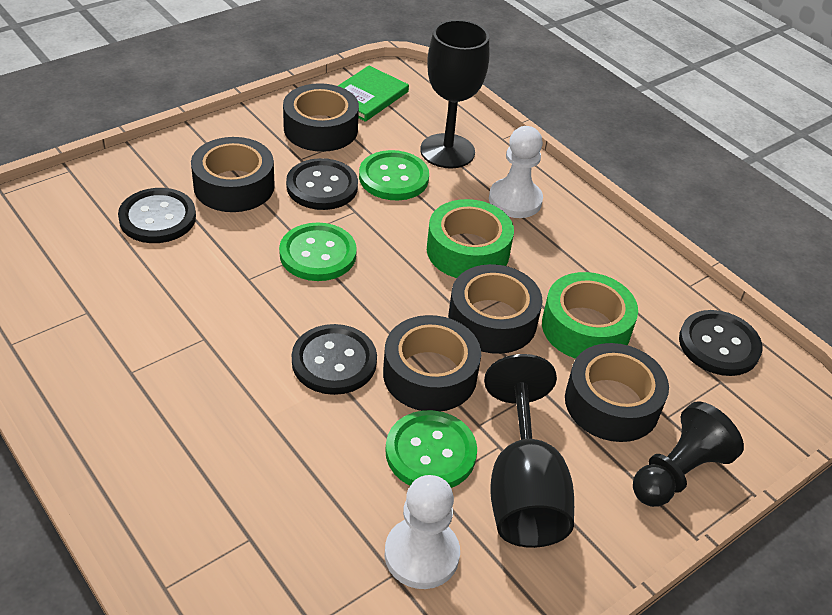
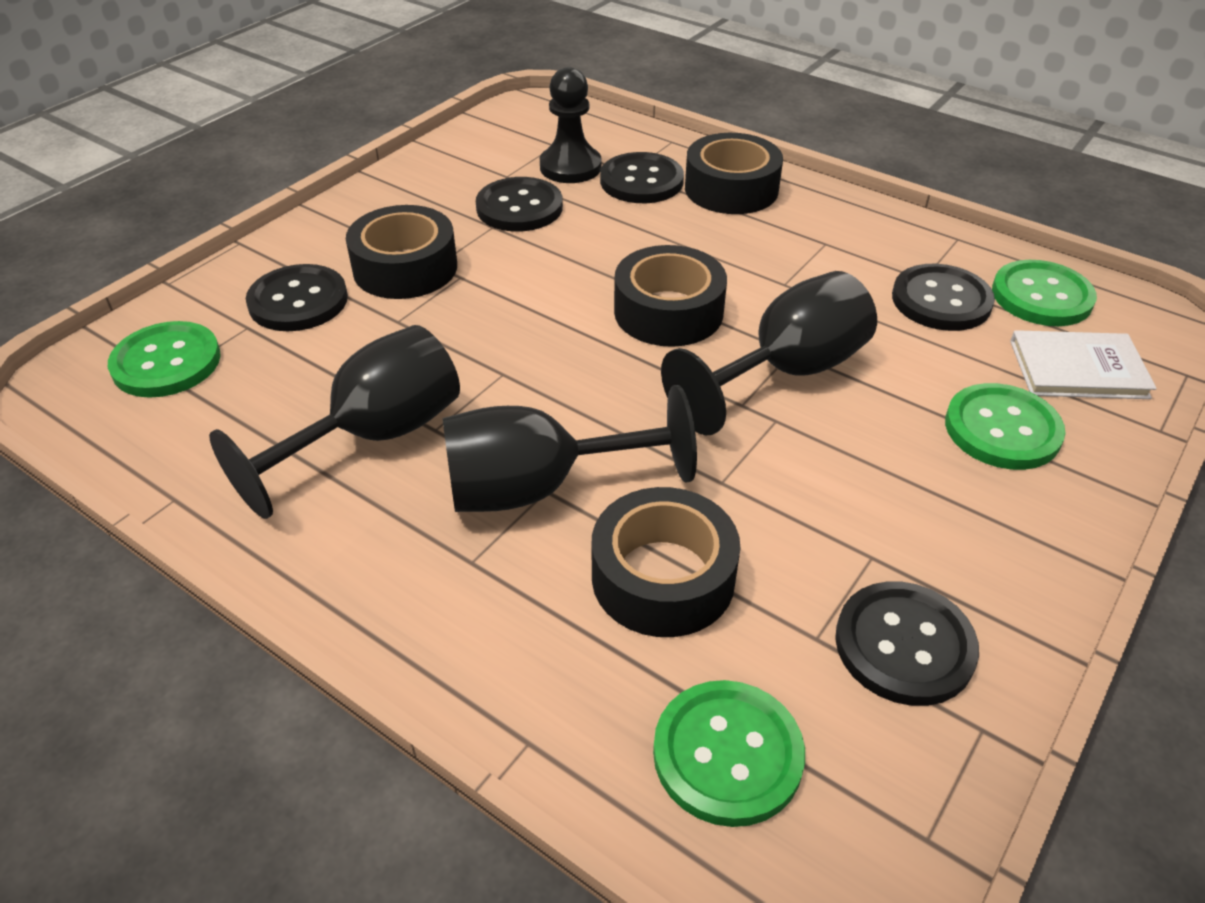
black button: [118,188,196,243] [286,158,358,210] [292,324,377,395] [679,310,763,376] = 4 -> [246,264,348,331] [476,177,563,232] [600,152,684,203] [835,581,979,706] [892,264,995,331] = 5
black goblet: [420,20,489,169] [484,354,574,548] = 2 -> [209,325,460,519] [442,385,697,512] [661,271,877,435] = 3
black tape: [191,137,275,212] [283,83,359,152] [383,315,481,411] [448,264,543,354] [565,343,669,442] = 5 -> [346,205,457,299] [591,487,741,637] [614,245,727,347] [685,133,783,214] = 4
green book: [338,66,409,122] = 1 -> none = 0
green button: [279,222,357,281] [359,150,429,200] [385,410,477,488] = 3 -> [108,321,221,398] [653,680,805,827] [945,383,1066,470] [992,260,1097,326] = 4
green tape: [427,199,514,278] [542,272,638,359] = 2 -> none = 0
white book: none = 0 -> [1010,330,1157,399] = 1
white pawn: [384,475,460,589] [489,126,543,218] = 2 -> none = 0

